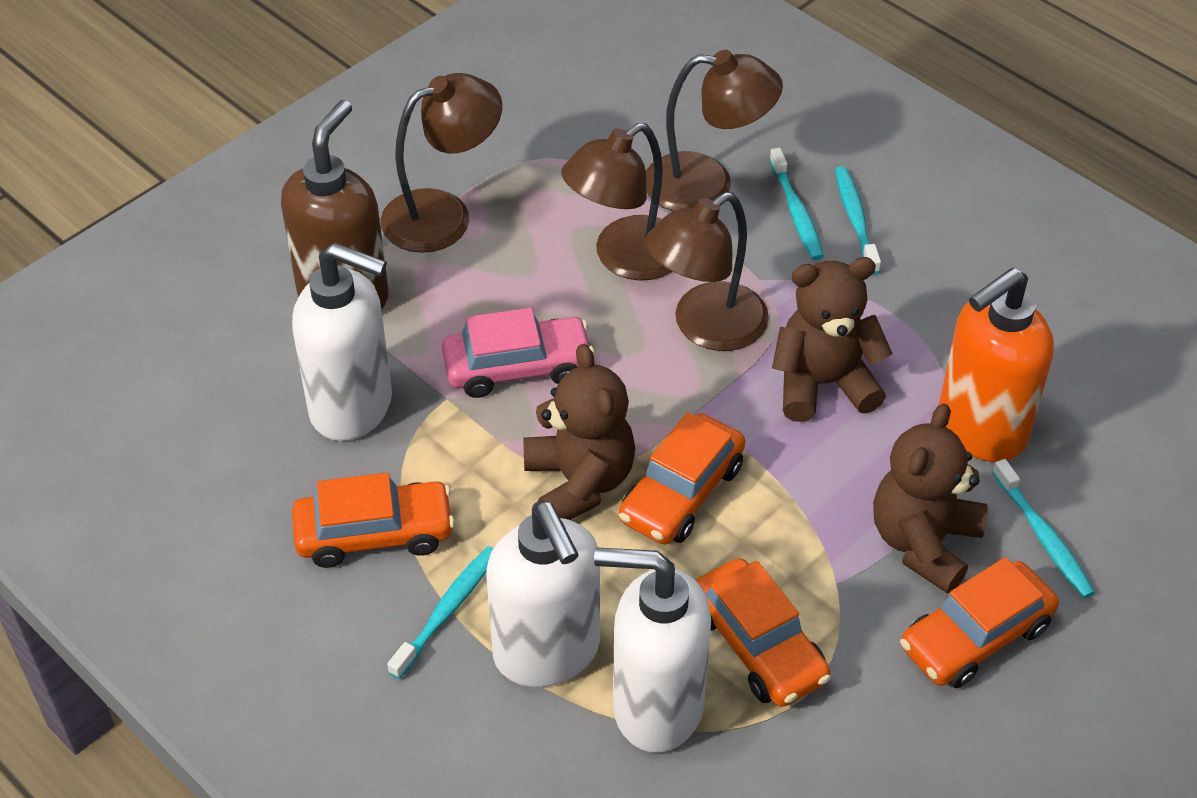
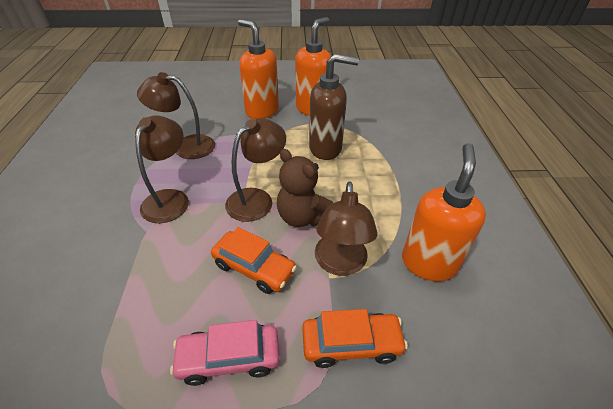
brown teddy bear: [523,344,635,520] [772,257,892,422] [873,403,988,594] = 3 -> [277,149,333,227] = 1
orange car: [292,473,455,568] [619,412,745,545] [696,558,831,707] [900,557,1059,688] = 4 -> [211,227,297,294] [302,309,408,368] = 2
orange soap dispenser: [938,268,1054,462] = 1 -> [238,19,279,119] [295,17,331,116] [402,143,486,281] = 3
turquoise toothbrush: [387,546,494,679] [769,147,824,260] [835,166,881,275] [992,459,1095,598] = 4 -> none = 0
white soap dispenser: [292,243,392,441] [486,501,600,687] [594,548,711,753] = 3 -> none = 0

